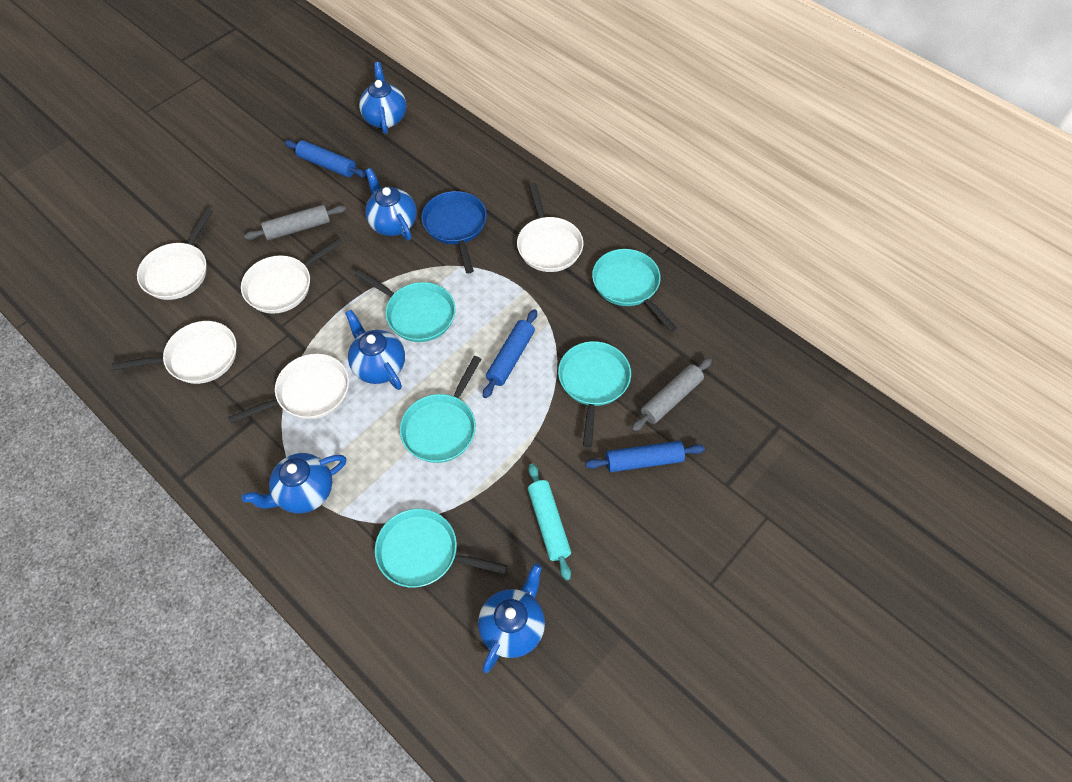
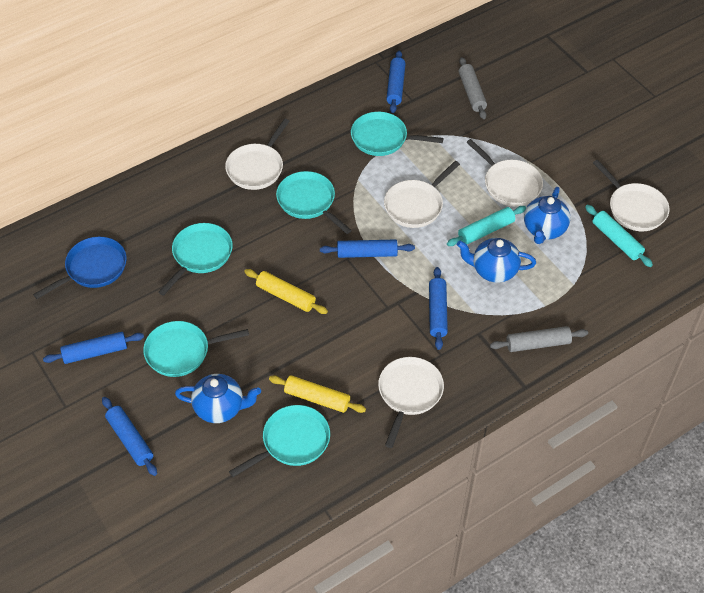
blue rolling pin: [284,140,367,178] [483,309,537,398] [585,441,705,472] = 3 -> [43,332,144,364] [102,397,157,476] [320,239,415,258] [386,50,406,113] [429,267,448,350] = 5
blue teapot: [242,453,346,513] [345,310,405,390] [359,62,406,134] [365,168,417,240] [478,563,545,673] = 5 -> [175,374,261,423] [457,238,536,283] [524,187,571,244] = 3
turquoise rolling pin: [528,464,571,580] = 1 -> [447,206,526,246] [585,205,653,267] = 2
yellow rolling pin: none = 0 -> [244,269,328,314] [269,375,366,413] = 2

